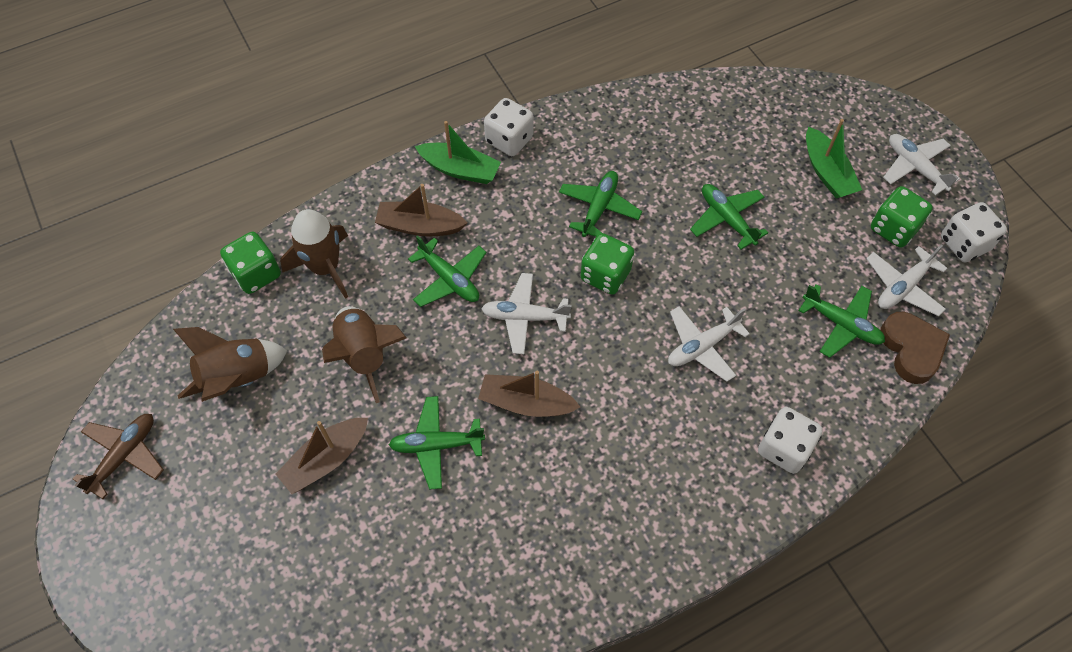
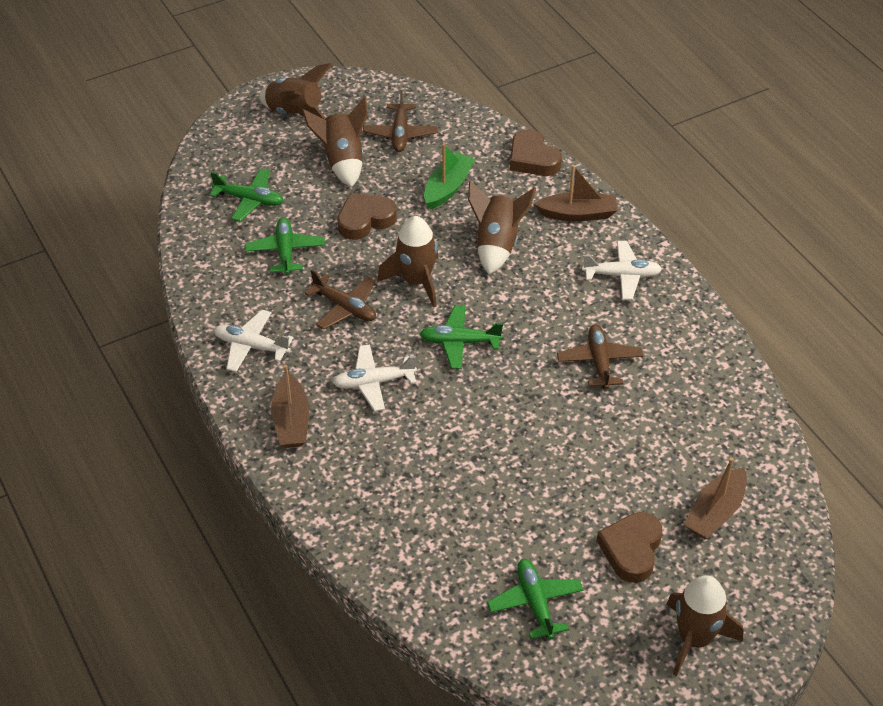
brown heart: [880,312,950,384] = 1 -> [338,193,397,240] [510,129,562,176] [597,512,662,583] = 3
brown plane: [73,414,164,499] = 1 -> [304,270,376,330] [363,90,438,152] [557,324,643,389] = 3
brown rocket: [173,327,287,402] [280,209,348,299] [322,306,407,403] = 3 -> [259,63,332,119] [302,96,368,187] [377,216,438,307] [468,181,536,275] [666,575,743,676] = 5
green boat: [415,121,501,184] [806,119,862,198] = 2 -> [424,144,475,209] = 1
green dice: [220,232,281,294] [581,233,634,295] [871,186,933,248] = 3 -> none = 0
green plane: [389,396,485,490] [408,235,487,307] [559,171,642,237] [690,184,768,249] [798,284,885,358] = 5 -> [209,168,284,221] [245,217,325,275] [420,305,503,369] [487,559,583,639] = 4
white dice: [484,98,534,156] [758,407,823,474] [941,202,1007,262] = 3 -> none = 0
white plane: [481,273,572,354] [668,306,750,382] [866,244,948,316] [883,134,960,196] = 4 -> [214,310,294,372] [333,344,417,411] [582,241,662,300] = 3

